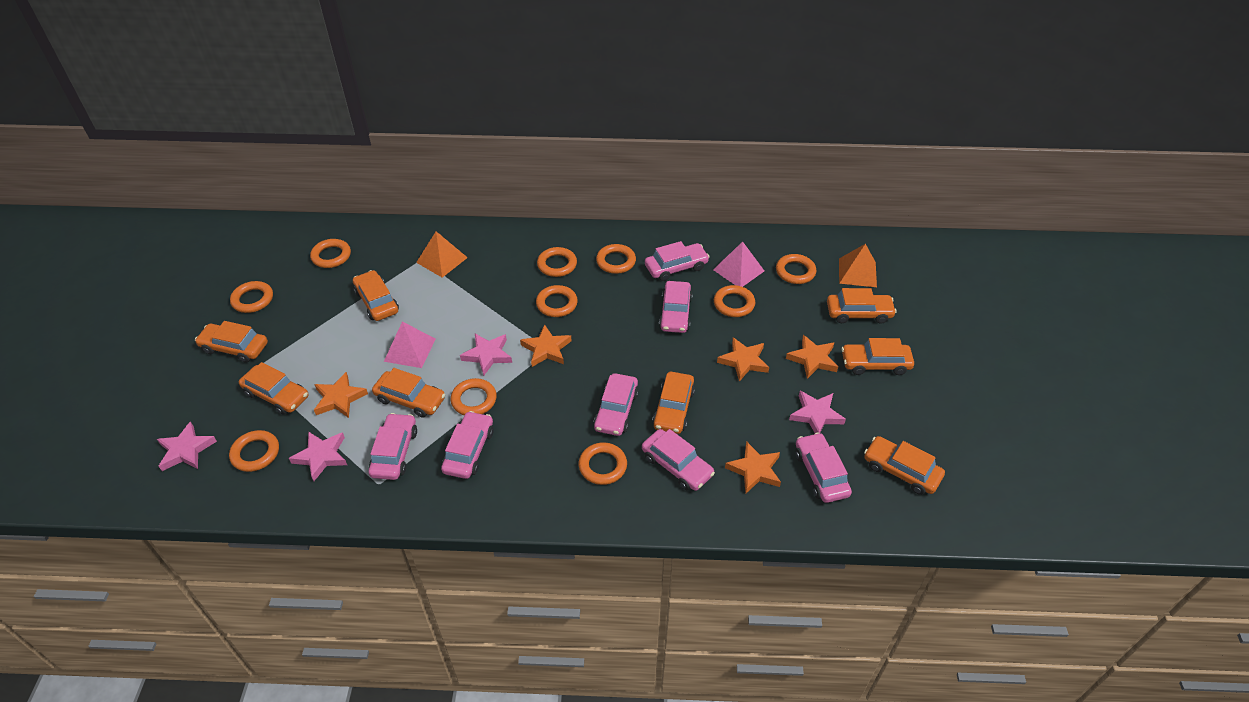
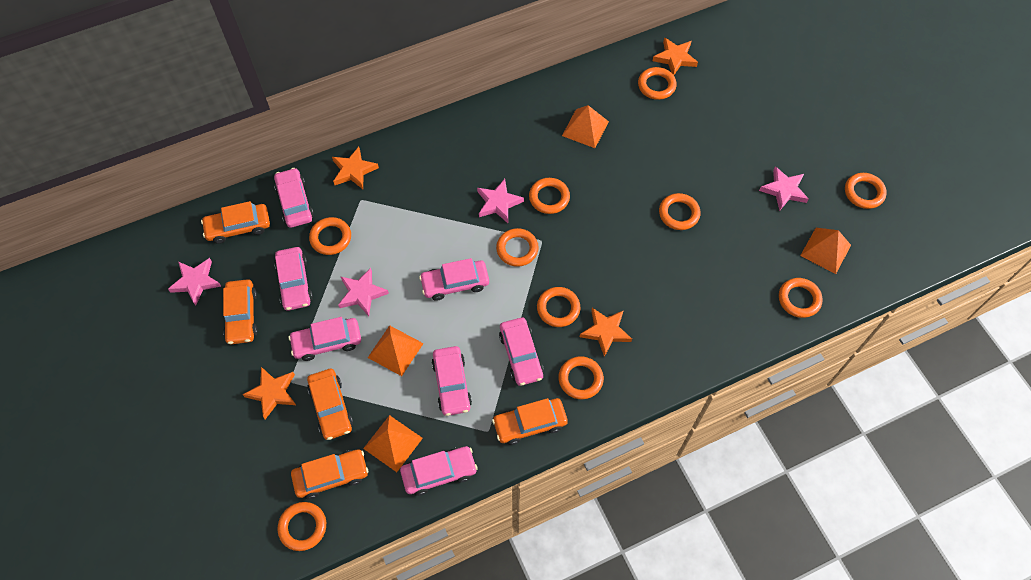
orange car: [195,321,268,363] [239,362,309,414] [353,270,399,321] [372,368,445,418] [652,372,695,434] [827,288,897,323] [841,338,914,375] [864,436,945,495] = 8 -> [201,201,270,244] [223,279,258,344] [291,449,368,499] [307,369,353,440] [492,398,568,445] = 5
orange pyramid: [416,231,468,278] [839,244,877,287] = 2 -> [363,415,423,472] [368,325,424,376] [562,105,609,148] [800,228,851,274] = 4
orange star: [314,372,368,418] [520,325,571,367] [717,338,769,382] [725,441,781,493] [786,335,838,379] = 5 -> [242,367,296,419] [332,147,379,189] [580,308,632,357] [653,37,698,75] = 4
pink pyramid: [384,321,436,368] [713,242,764,287] = 2 -> none = 0

